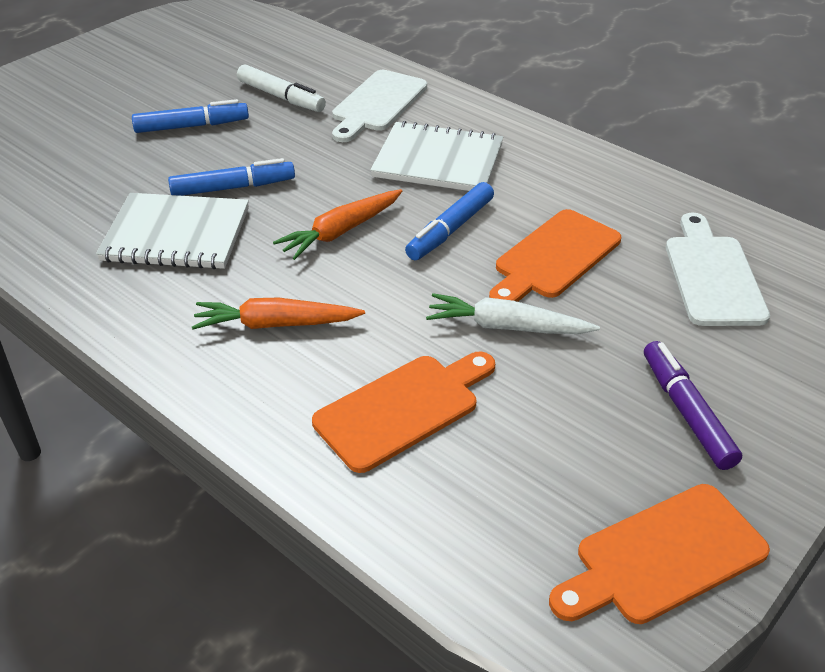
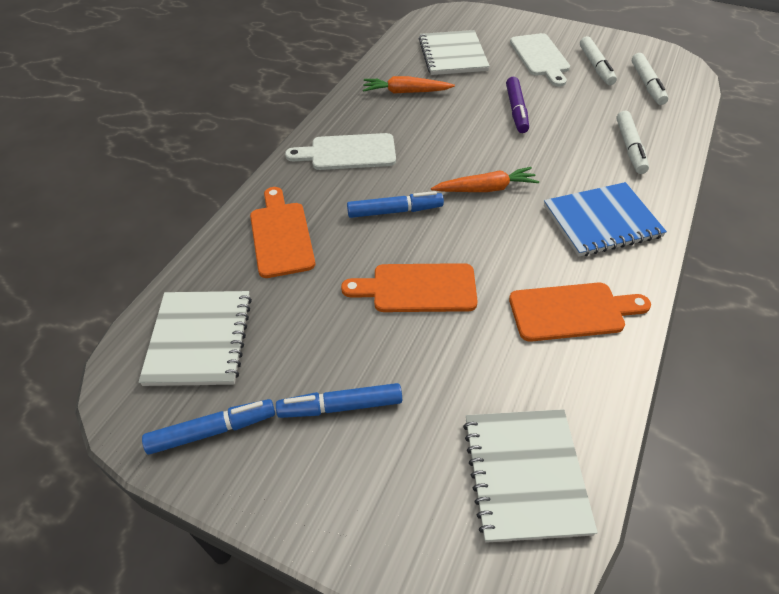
blue notebook: none = 0 -> [544,182,667,257] = 1
white carrot: [426,293,600,334] = 1 -> none = 0
white marker: [237,64,326,112] = 1 -> [580,36,617,85] [616,111,649,174] [632,53,668,105] = 3
white notebook: [96,193,249,269] [370,121,503,191] = 2 -> [139,291,252,386] [419,30,490,75] [463,409,598,543] = 3

